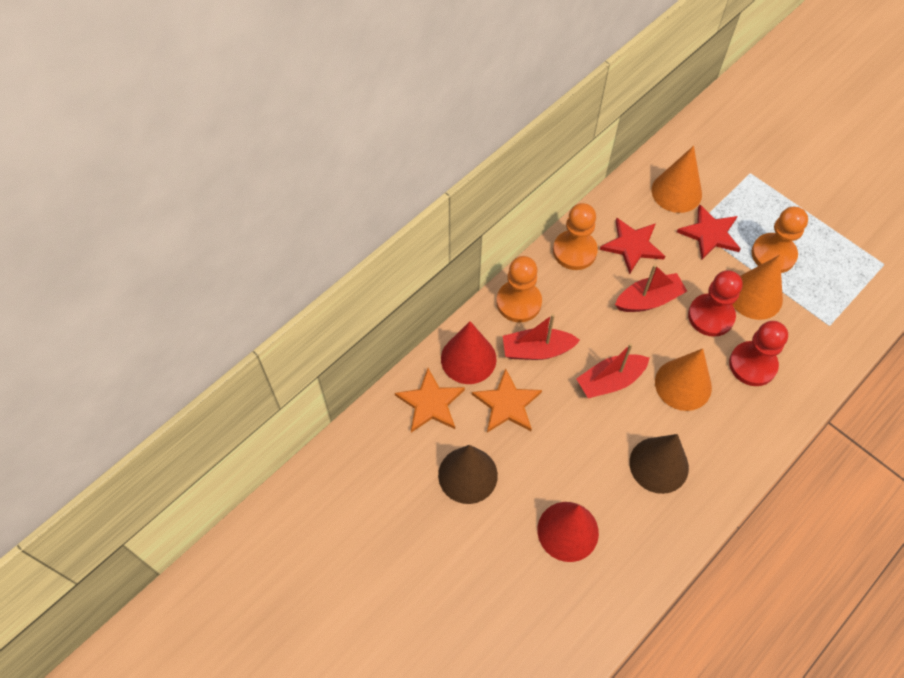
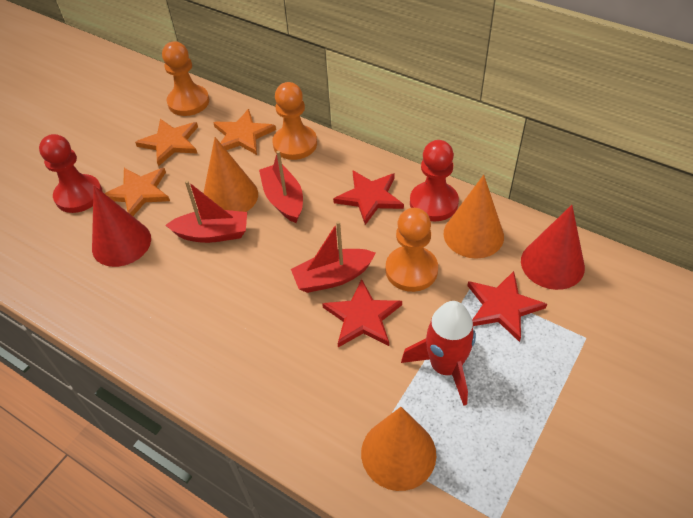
brown cone: [438,445,498,504] [629,434,689,494] = 2 -> none = 0
orange star: [395,368,465,433] [472,368,542,432] = 2 -> [104,168,170,216] [135,119,198,166] [213,109,276,155] = 3
red rocket: none = 0 -> [401,301,476,406] = 1
red star: [600,217,665,274] [677,204,740,260] = 2 -> [322,279,402,347] [333,171,404,225] [467,271,547,342] = 3

